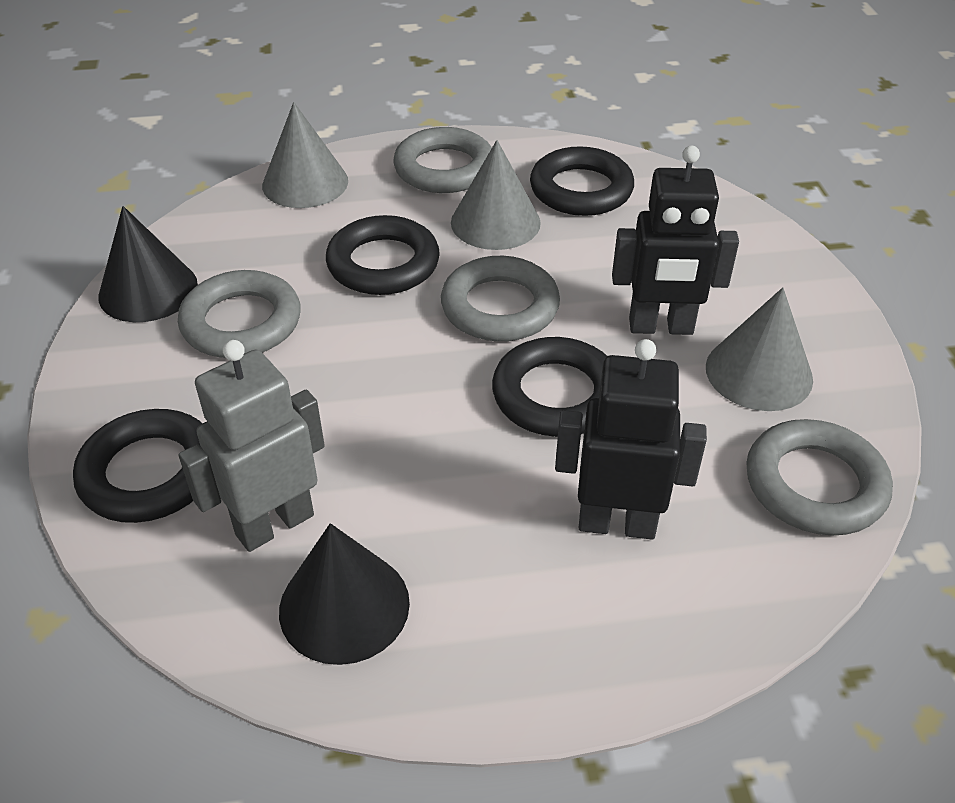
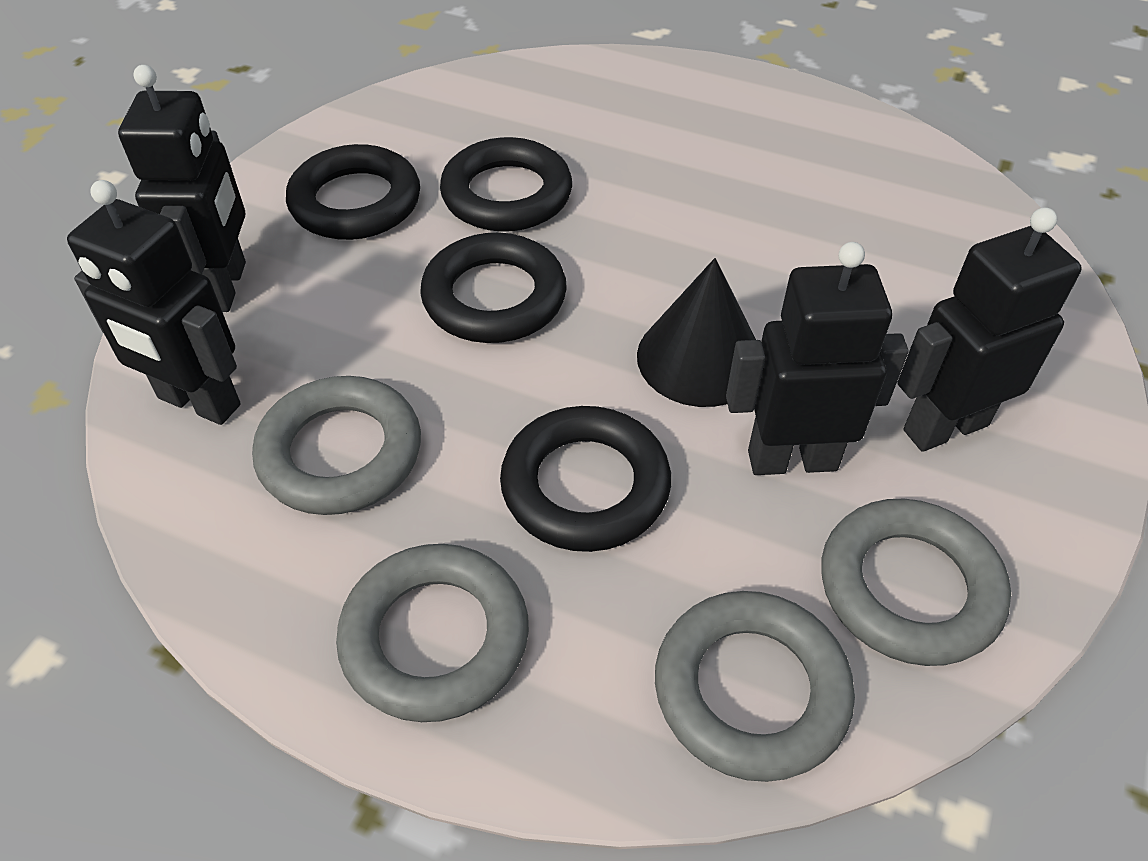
black cone: [98,206,198,322] [279,523,410,665] = 2 -> [637,258,756,407] = 1
black robot: [555,339,707,539] [612,146,739,335] = 2 -> [67,180,241,425] [118,65,246,312] [726,242,908,475] [897,207,1082,452] = 4
grey cone: [262,102,348,208] [451,140,541,250] [706,287,813,411] = 3 -> none = 0
grey robot: [179,340,325,552] = 1 -> none = 0

